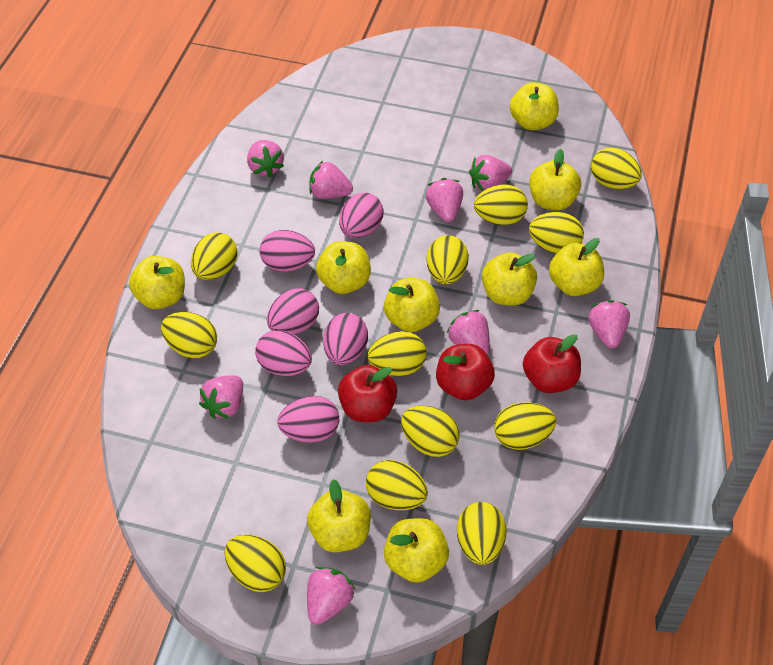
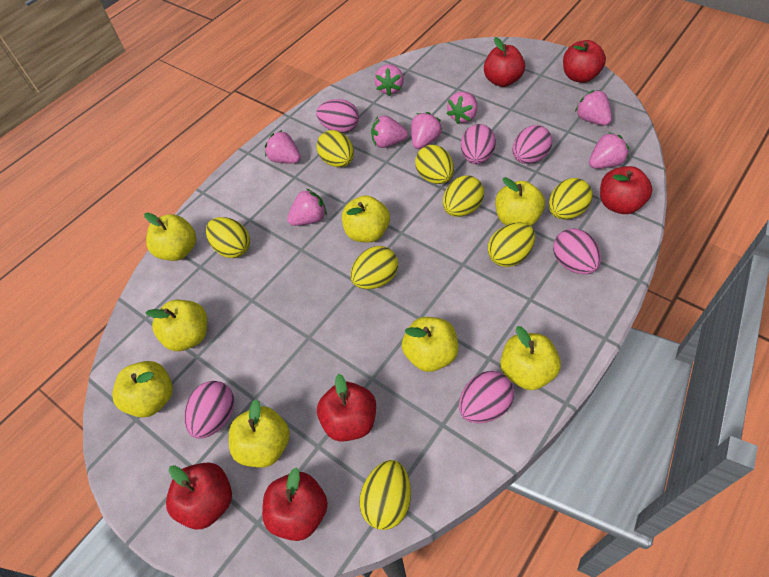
red apple: [338,365,397,422] [436,344,495,400] [523,334,581,393] = 3 -> [166,462,232,529] [262,468,328,541] [317,374,376,442] [484,37,525,87] [563,40,606,83] [600,166,653,214] = 6
yellow apple: [129,256,185,309] [307,479,371,552] [316,241,371,294] [384,278,440,332] [384,518,449,583] [482,252,537,306] [510,82,559,131] [529,149,581,210] [549,238,604,296] = 9 -> [112,361,173,418] [144,213,196,261] [146,300,207,351] [229,399,290,468] [342,195,390,242] [402,317,458,372] [495,177,545,226] [500,326,561,390] = 8
yellow egg: [161,312,217,358] [191,232,237,280] [224,535,286,592] [366,460,428,510] [367,331,427,376] [401,406,460,457] [427,235,469,284] [457,502,506,565] [474,185,528,225] [494,402,556,450] [529,212,584,254] [591,147,642,189] = 12 -> [206,217,250,258] [317,130,354,167] [350,246,398,289] [359,460,411,530] [415,145,454,184] [443,175,484,217] [488,222,535,267] [549,178,592,219] = 8

